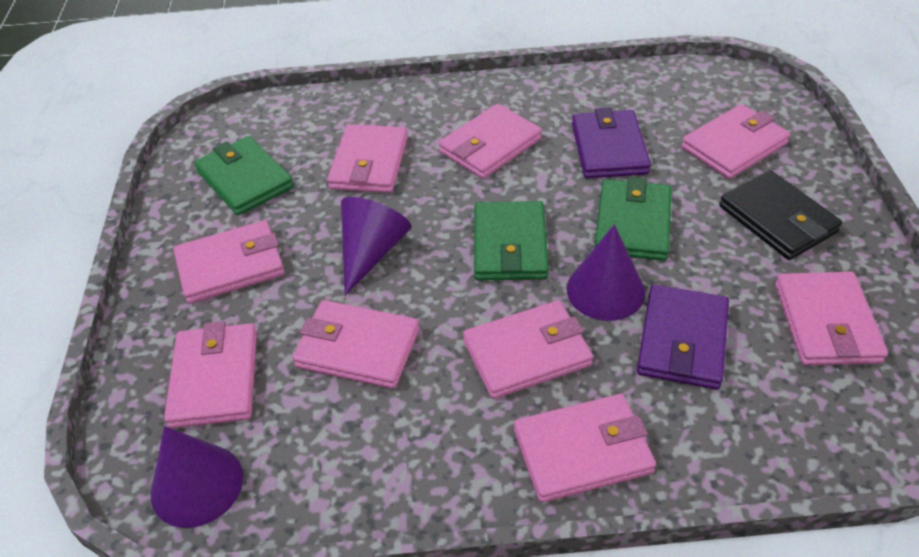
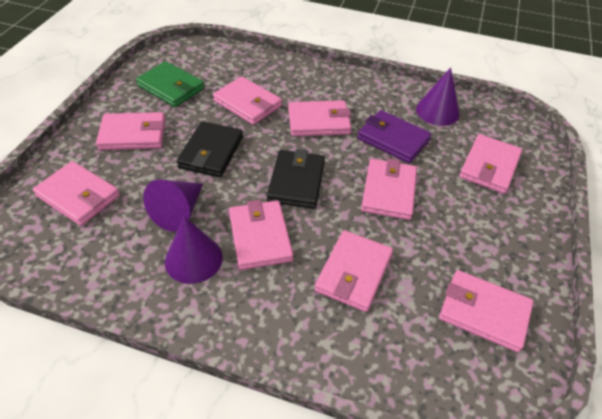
black wallet: [719,170,842,260] = 1 -> [176,121,243,177] [267,149,325,208] = 2
green wallet: [194,136,294,215] [474,201,549,281] [594,177,672,261] = 3 -> [136,61,204,107] = 1
purple wallet: [572,107,651,179] [637,285,729,390] = 2 -> [357,110,432,163] = 1

